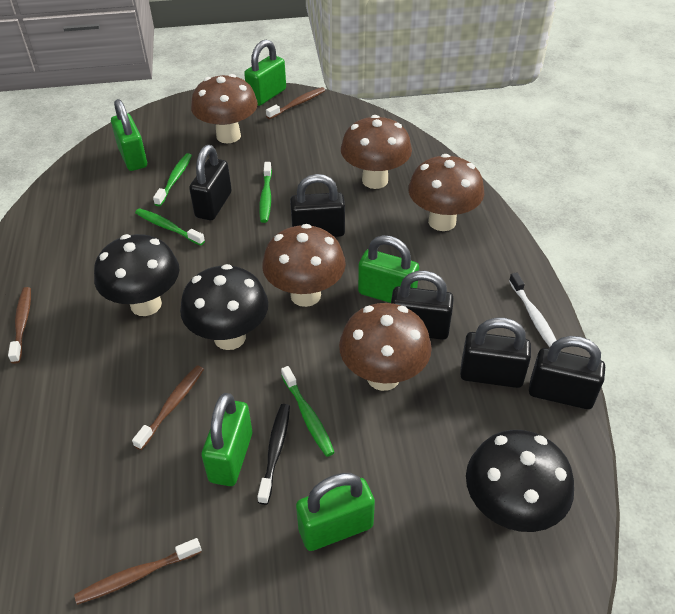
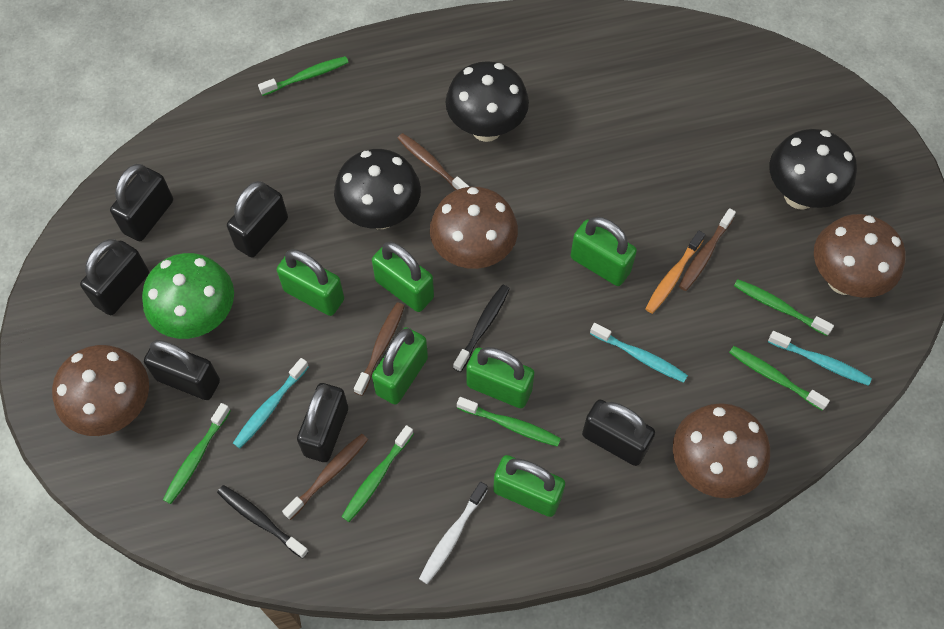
black padlock: [189,145,232,220] [290,174,345,237] [391,271,454,340] [460,318,531,388] [529,336,605,409] = 5 -> [80,239,149,315] [110,164,173,242] [144,340,220,400] [227,181,288,258] [297,383,348,462] [582,400,655,466] = 6
black toothbrush: [257,404,290,505] = 1 -> [217,485,309,559] [453,285,510,372] = 2
brown mushroom: [191,74,258,143] [262,224,346,307] [339,303,432,391] [341,115,412,189] [408,154,484,231] = 5 -> [52,345,149,436] [430,187,518,269] [673,403,770,498] [814,214,905,298] = 4
green mushroom: none = 0 -> [142,253,234,339] = 1
green padlock: [111,99,147,171] [202,393,252,486] [244,40,286,106] [296,473,375,551] [358,235,419,303] = 5 -> [277,249,344,316] [372,242,434,312] [372,327,428,405] [466,347,535,408] [493,455,565,517] [571,217,637,286] = 6
green toothbrush: [135,208,205,246] [153,153,192,206] [259,162,272,223] [281,366,335,457] = 4 -> [163,403,231,504] [258,56,349,96] [342,425,414,522] [457,397,561,447] [729,346,830,411] [734,279,834,336] = 6
orange toothbrush: none = 0 -> [645,231,705,314] = 1
turquoise toothbrush: none = 0 -> [233,358,309,448] [590,323,688,383] [768,331,872,386] = 3

